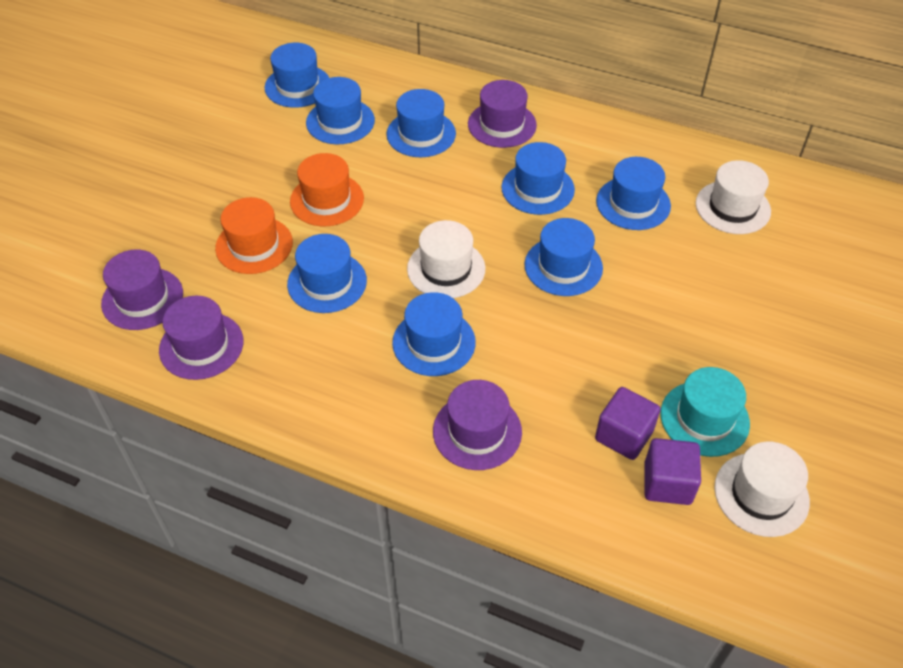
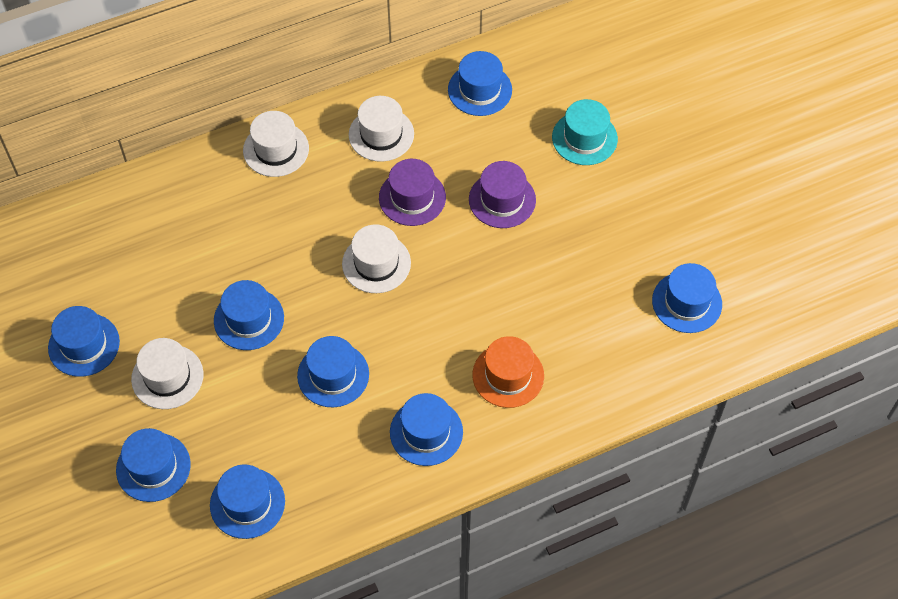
orange hat: [215,197,293,274] [290,153,364,226] = 2 -> [472,336,544,408] = 1
purple cube: [595,387,661,460] [644,438,701,505] = 2 -> none = 0
purple hat: [101,250,183,330] [159,296,243,380] [433,380,522,470] [468,80,537,148] = 4 -> [379,159,446,226] [469,161,536,228] = 2
white hat: [407,220,485,298] [696,160,771,234] [714,441,810,537] = 3 -> [131,338,204,409] [243,111,309,177] [342,224,411,293] [349,96,414,162] = 4

